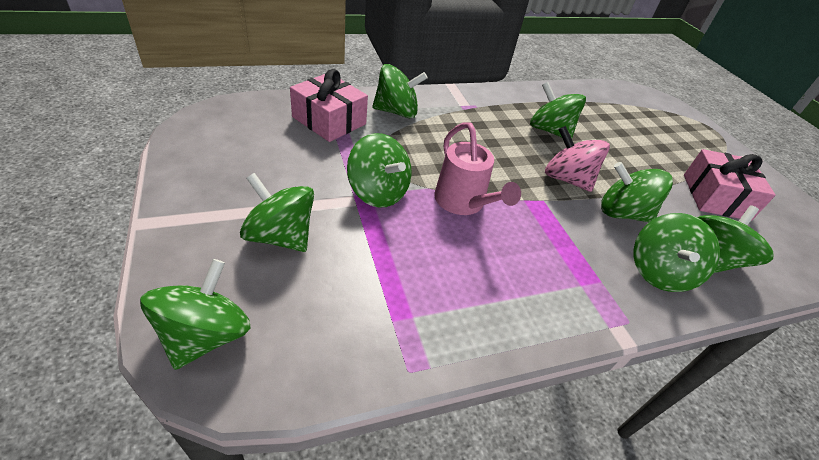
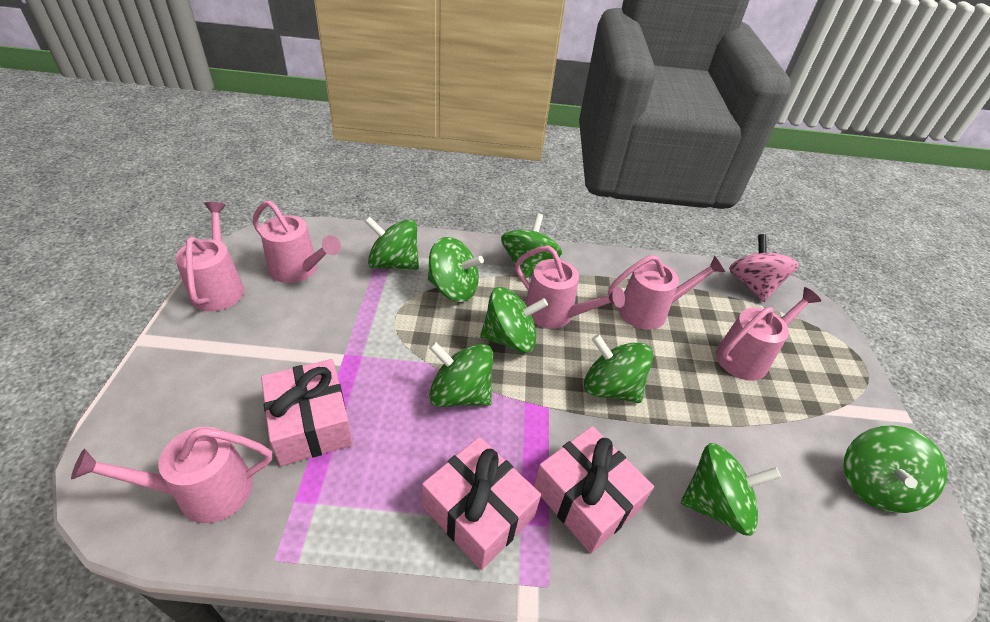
pink gift: [290,69,368,142] [684,149,776,221] = 2 -> [261,359,353,466] [422,437,541,570] [534,426,654,553] = 3
pink watering can: [434,122,521,215] = 1 -> [71,426,272,523] [175,202,244,312] [253,201,341,283] [515,246,625,329] [608,255,725,330] [716,287,821,381] = 6

